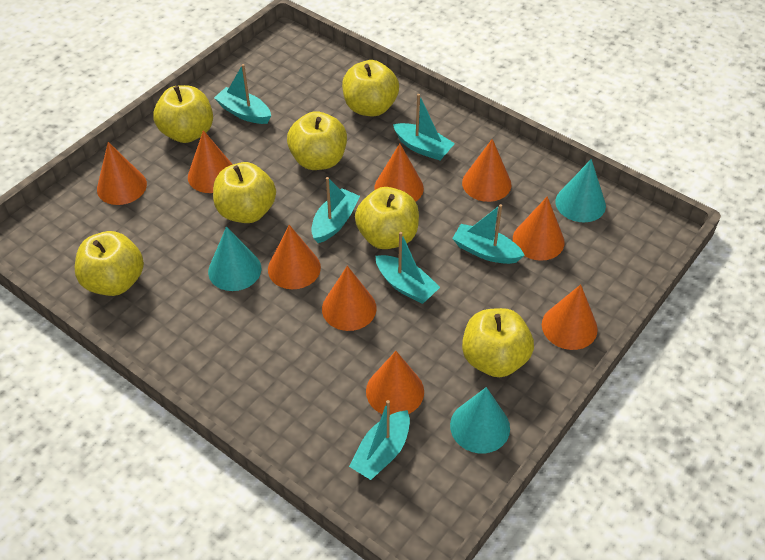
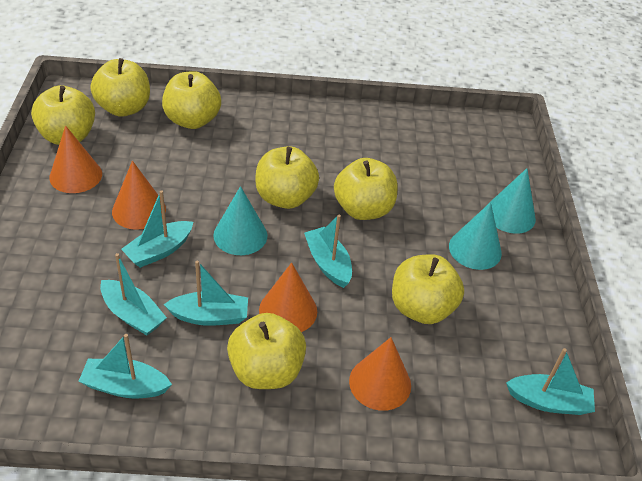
orange cone: [97,142,147,205] [188,130,233,193] [268,225,321,289] [322,266,377,331] [366,351,424,415] [374,143,424,202] [462,139,511,202] [513,196,565,261] [542,284,598,350] = 9 -> [49,126,102,193] [112,161,166,230] [259,263,317,332] [349,337,411,411] = 4

